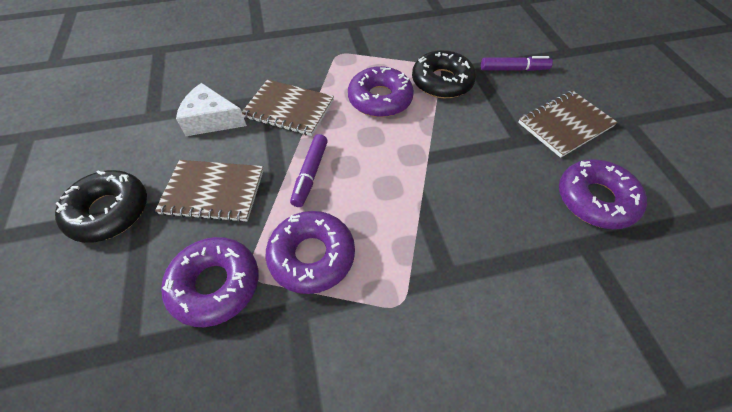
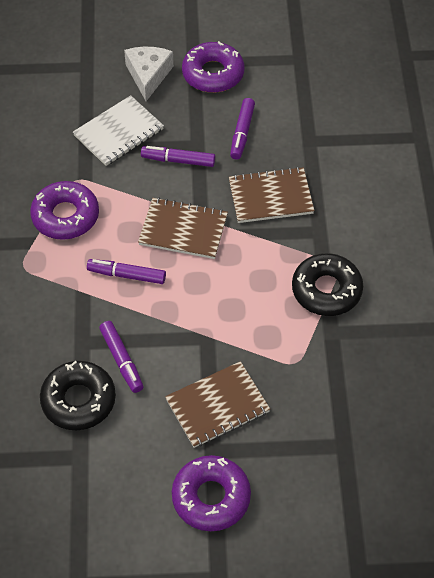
purple donut: [161,237,259,327] [266,211,355,294] [348,66,414,117] [559,159,647,229] = 4 -> [30,181,99,240] [172,455,251,531] [182,41,245,93] = 3
purple marker: [290,134,328,207] [481,56,553,71] = 2 -> [87,259,166,284] [99,321,143,393] [141,146,215,167] [230,98,255,160] = 4
white notebook: none = 0 -> [73,95,164,166] = 1

